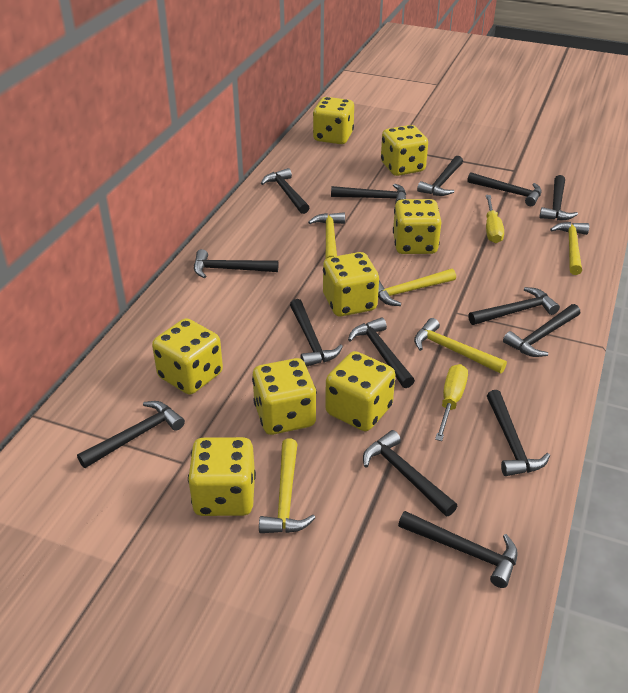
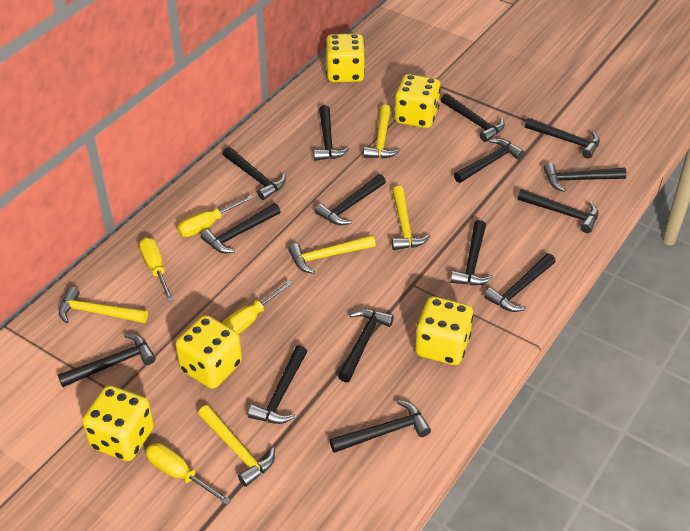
black hammer: [77,401,185,468] [194,249,278,278] [261,168,309,214] [290,299,343,367] [331,184,406,204] [348,317,415,388] [363,430,457,516] [398,511,518,588] [417,156,463,196] [467,172,542,206] [468,287,560,325] [487,390,550,476] [503,304,580,357] [539,175,578,220] = 14 -> [58,334,156,387] [201,203,281,253] [223,147,286,200] [248,345,307,424] [314,105,350,161] [315,174,386,225] [330,400,431,453] [338,309,394,382] [441,93,505,142] [451,220,493,285] [454,138,524,183] [484,253,556,312] [517,189,599,233] [525,118,600,159] [544,163,627,192] = 15
yellow dice: [152,318,223,395] [188,437,256,516] [252,358,317,435] [313,97,354,144] [323,252,379,316] [325,351,395,431] [381,125,428,176] [393,199,441,254] = 8 -> [82,385,154,461] [175,315,242,389] [325,33,365,82] [394,74,441,128] [415,296,473,365] = 5
yellow screwdriver: [435,364,468,441] [486,195,504,243] = 2 -> [139,237,174,302] [146,443,231,505] [177,195,253,237] [222,280,292,334] = 4

